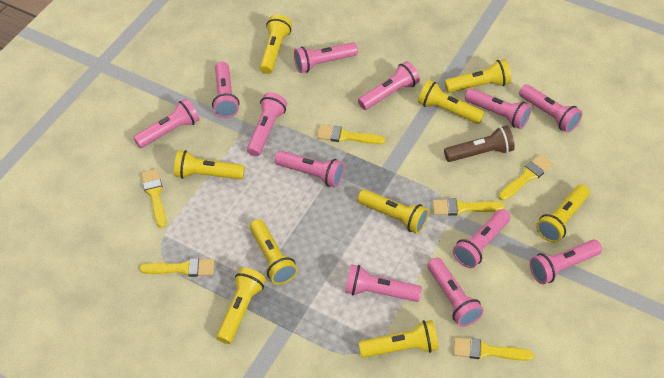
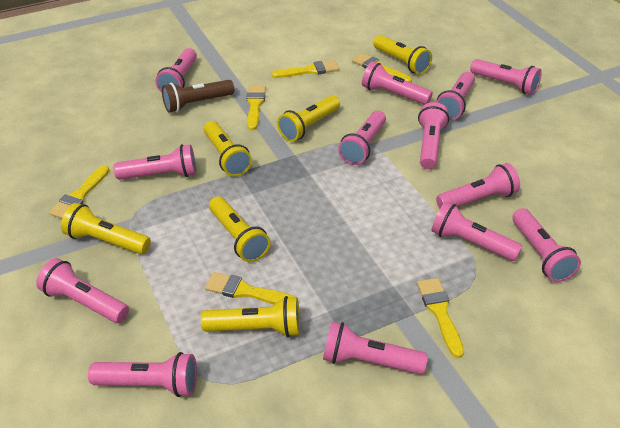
pink flashlight: [133,98,200,148] [212,62,239,118] [247,92,287,156] [275,151,344,188] [294,42,358,73] [345,264,422,302] [358,61,420,110] [427,258,484,327] [453,209,511,268] [465,88,532,129] [519,84,582,133] [530,239,602,284] = 12 -> [36,258,129,323] [88,352,197,397] [114,144,196,180] [155,48,197,93] [323,321,428,375] [338,111,386,165] [362,61,433,105] [418,102,449,169] [431,202,522,261] [436,72,475,120] [436,163,520,209] [470,59,542,95] [512,208,581,282] = 13
yellow flashlight: [174,150,245,180] [216,268,266,344] [250,219,298,285] [259,15,292,74] [358,190,429,234] [358,320,439,358] [418,80,485,124] [444,59,511,93] [536,184,590,243] = 9 -> [61,203,151,254] [201,296,300,337] [204,121,252,177] [209,196,270,262] [277,95,340,142] [373,35,432,74] = 6

